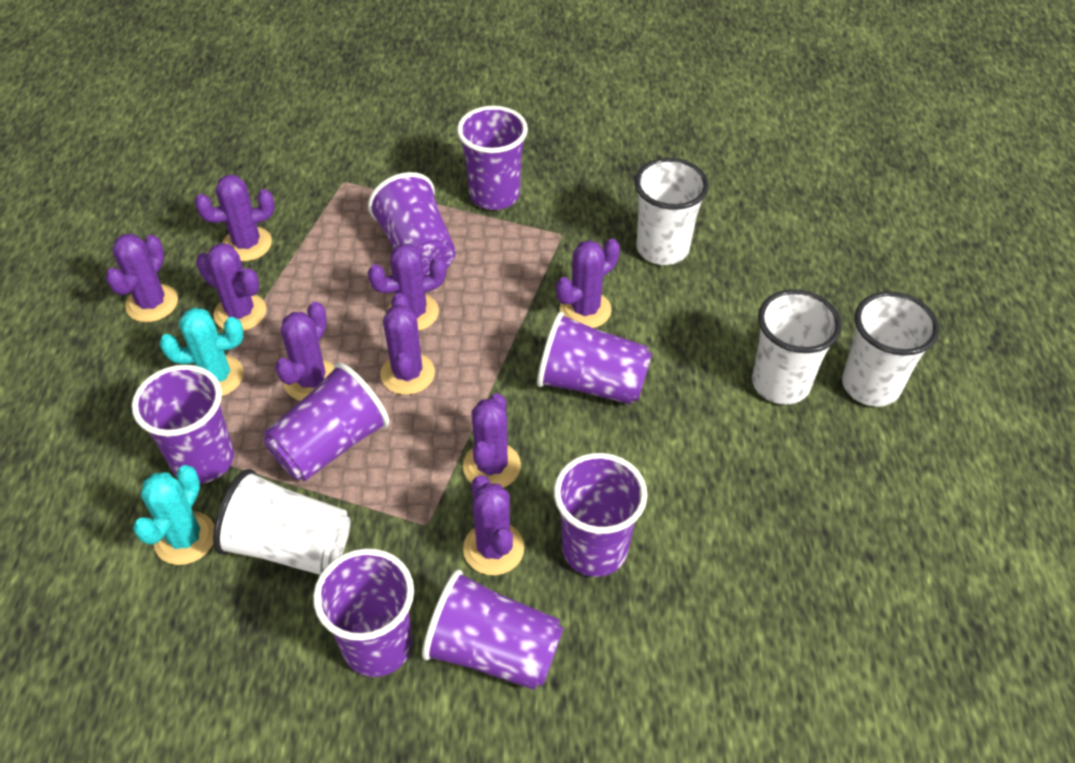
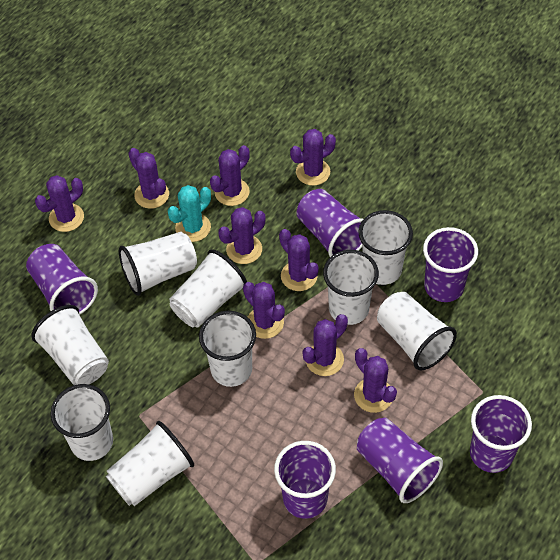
purple cup: [132,365,234,484] [263,362,389,481] [313,548,414,677] [368,172,456,276] [422,569,564,690] [457,106,528,210] [537,312,652,405] [554,453,647,577] = 8 -> [26,244,98,315] [274,441,336,519] [297,189,363,257] [357,418,443,503] [423,227,478,302] [470,395,532,473] = 6
turquoise cactus: [133,465,215,565] [160,307,244,396] = 2 -> [168,185,211,242] = 1
white cup: [213,469,350,575] [635,158,709,265] [752,289,842,405] [842,291,939,407] = 4 -> [31,305,109,385] [50,384,113,461] [106,421,194,506] [119,232,197,296] [169,249,247,327] [199,311,256,387] [323,250,379,325] [358,210,413,285] [377,292,457,370] = 9

